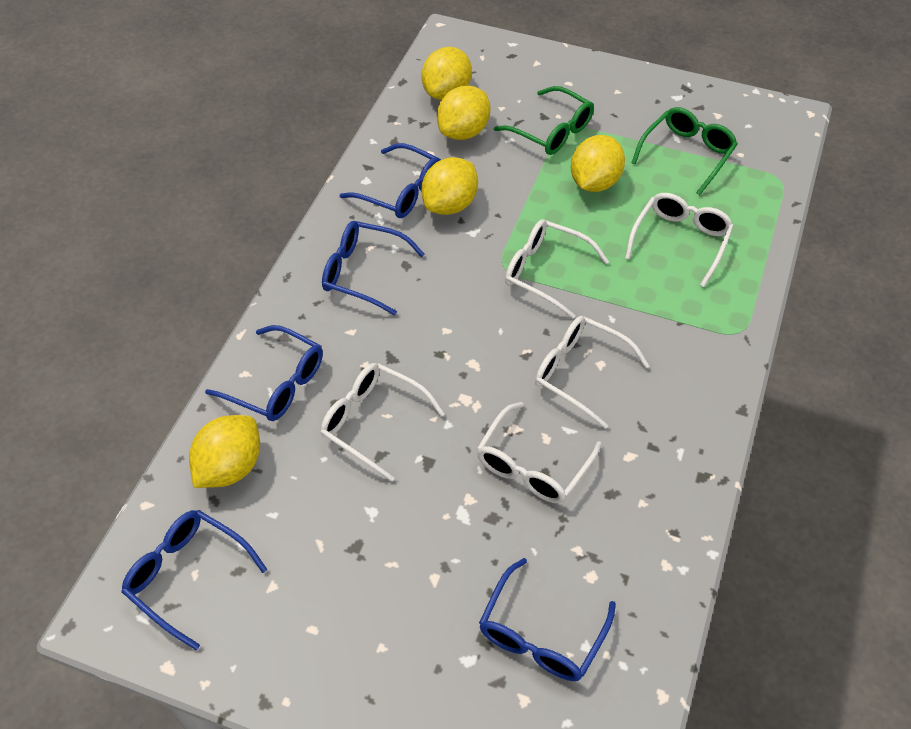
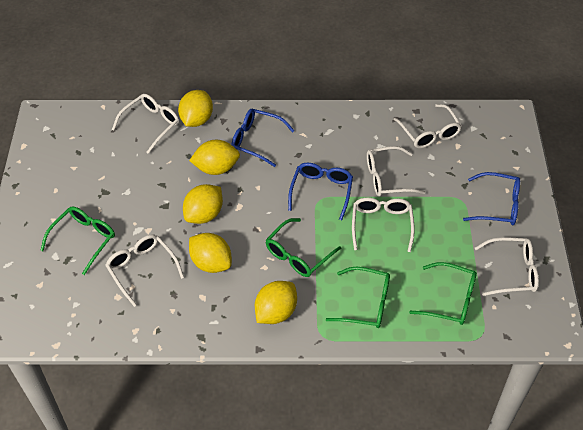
blue glasses: [121,510,267,650] [205,325,323,421] [322,221,425,315] [339,143,441,218] [479,558,616,681] = 5 -> [231,109,295,167] [288,163,353,221] [463,172,520,226] = 3
green glasses: [494,86,594,155] [631,107,738,195] = 2 -> [40,206,115,275] [266,218,341,277] [326,266,390,328] [409,262,477,325] = 4
white glasses: [320,363,445,482] [477,402,602,503] [505,219,609,319] [535,316,649,429] [625,193,734,287] = 5 -> [105,235,184,307] [112,94,179,154] [352,197,415,252] [367,146,426,197] [393,104,462,148] [475,237,539,296] = 6

